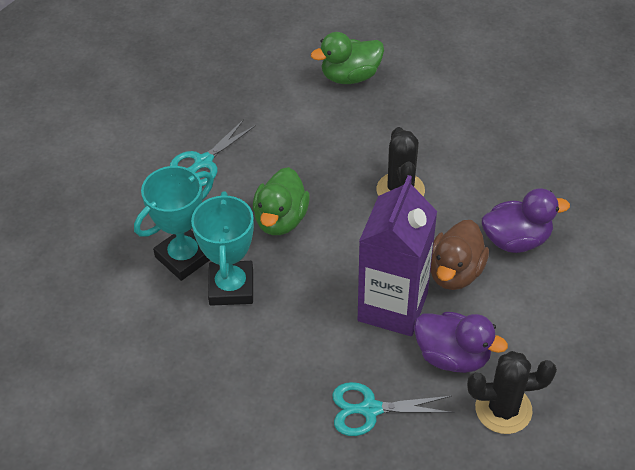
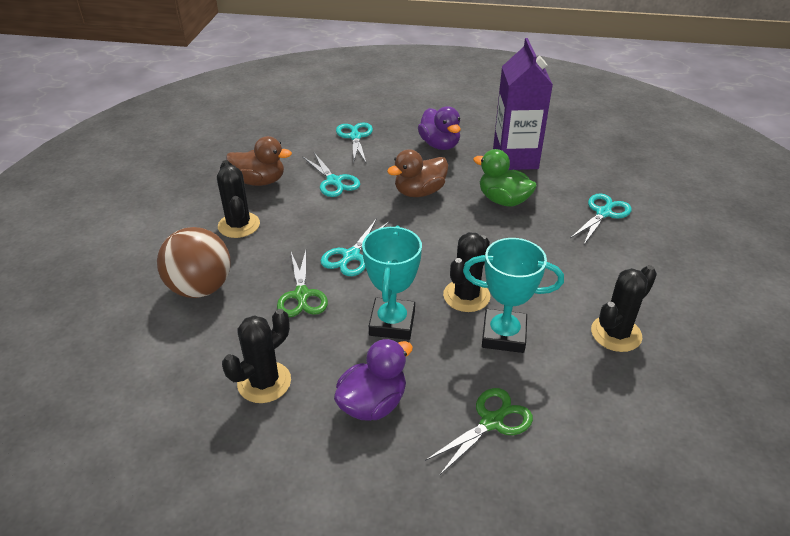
black cactus: [377,127,425,197] [467,351,557,434] = 2 -> [217,160,260,238] [222,309,291,403] [443,232,490,312] [591,265,657,352] = 4
brown ball: none = 0 -> [157,227,231,298] = 1
brown duck: [430,220,489,290] = 1 -> [226,136,292,186] [387,149,448,197] = 2
green duck: [253,167,310,235] [311,32,384,84] = 2 -> [473,149,537,207] = 1
green scissors: none = 0 -> [277,250,328,317] [425,388,533,476] = 2
turquoise scissors: [170,119,256,186] [332,382,454,436] = 2 -> [303,153,360,197] [321,218,389,276] [336,122,373,164] [571,194,632,244] = 4

